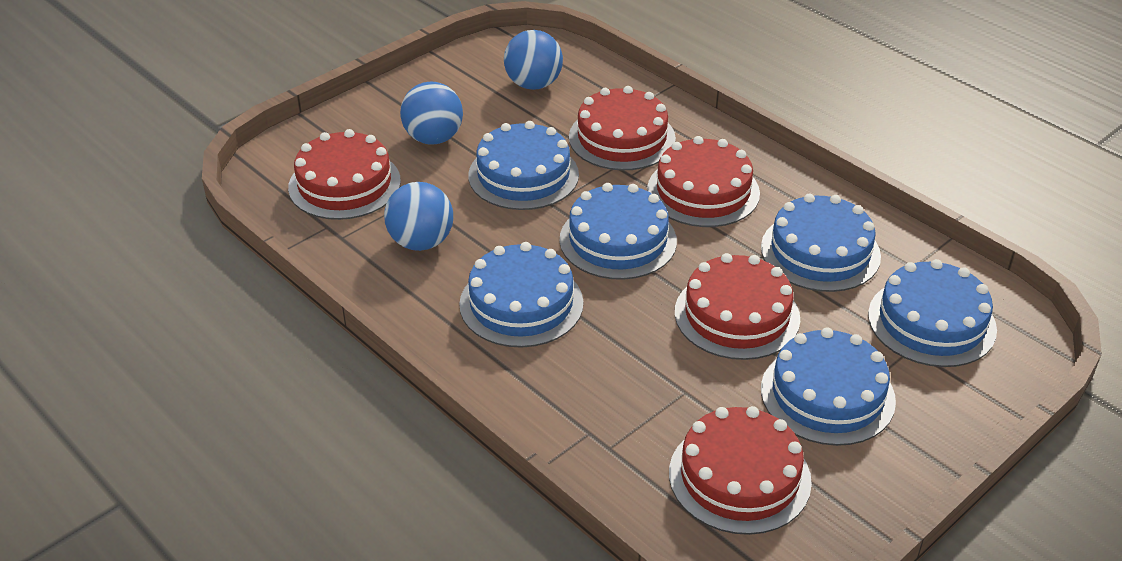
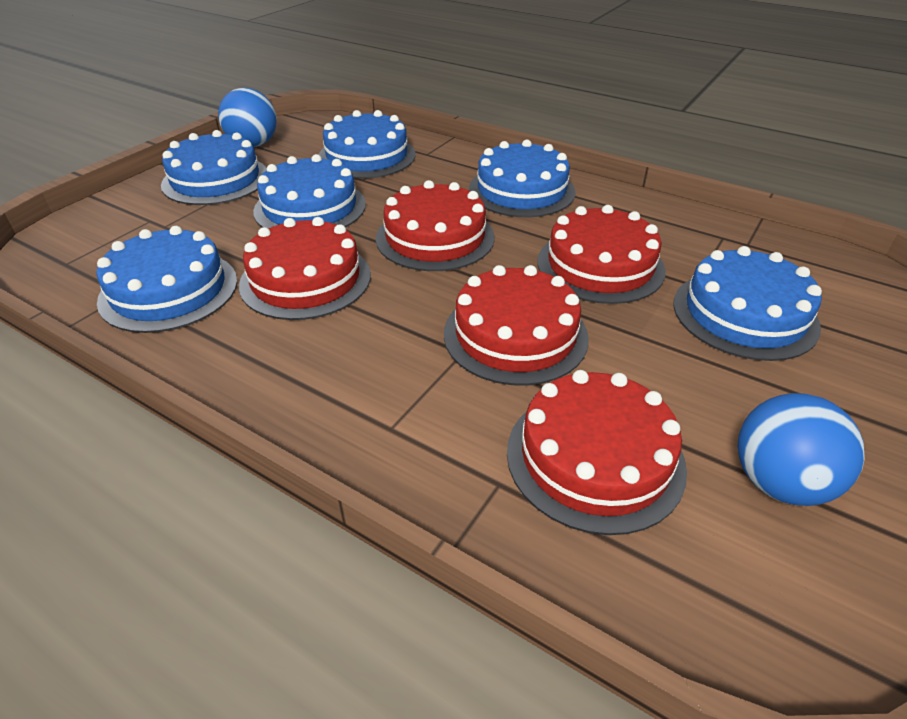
blue ball: [384,182,453,251] [400,82,463,145] [504,30,563,90] = 3 -> [218,88,277,147] [737,393,865,506] = 2

